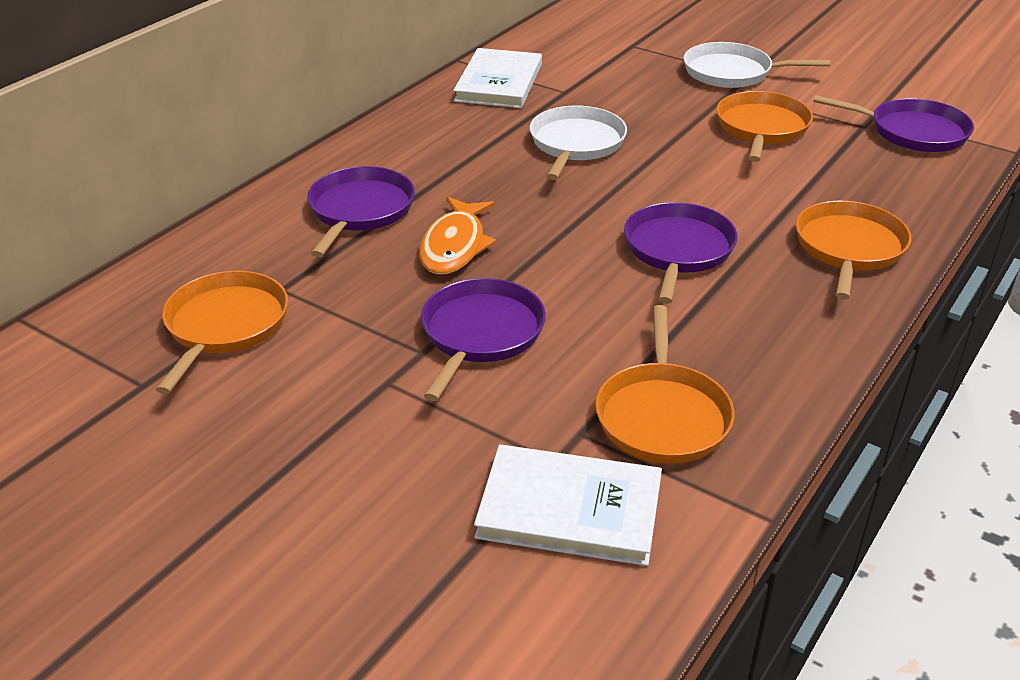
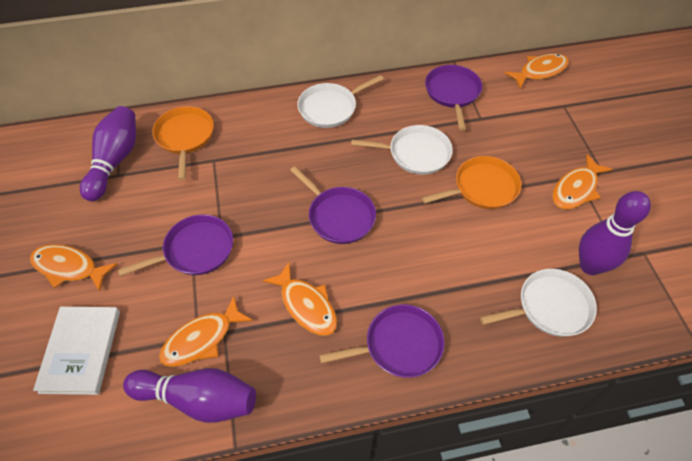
orange fish: [419,197,496,275] = 1 -> [30,244,117,291] [159,296,253,367] [263,262,337,336] [504,54,569,89] [552,154,613,209] = 5
orange pan: [156,271,288,394] [595,305,735,464] [716,91,813,162] [796,201,911,300] = 4 -> [152,106,214,180] [422,156,521,209] = 2
purple bowling pin: none = 0 -> [80,106,136,201] [123,368,256,423] [579,191,651,275] = 3
white book: [453,48,542,108] [474,444,662,566] = 2 -> [33,307,120,395] = 1
white pan: [530,106,627,180] [684,42,830,88] = 2 -> [297,75,384,128] [351,125,453,175] [480,269,597,337] = 3

